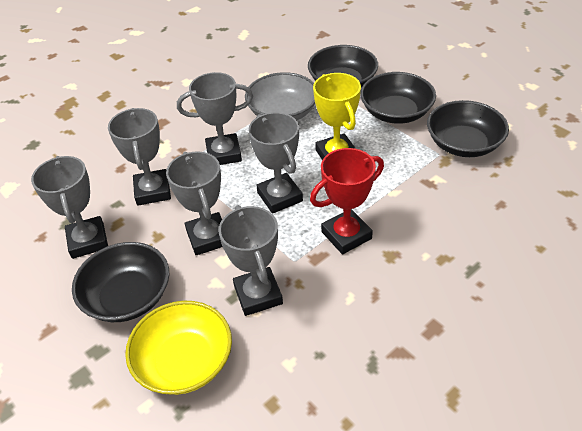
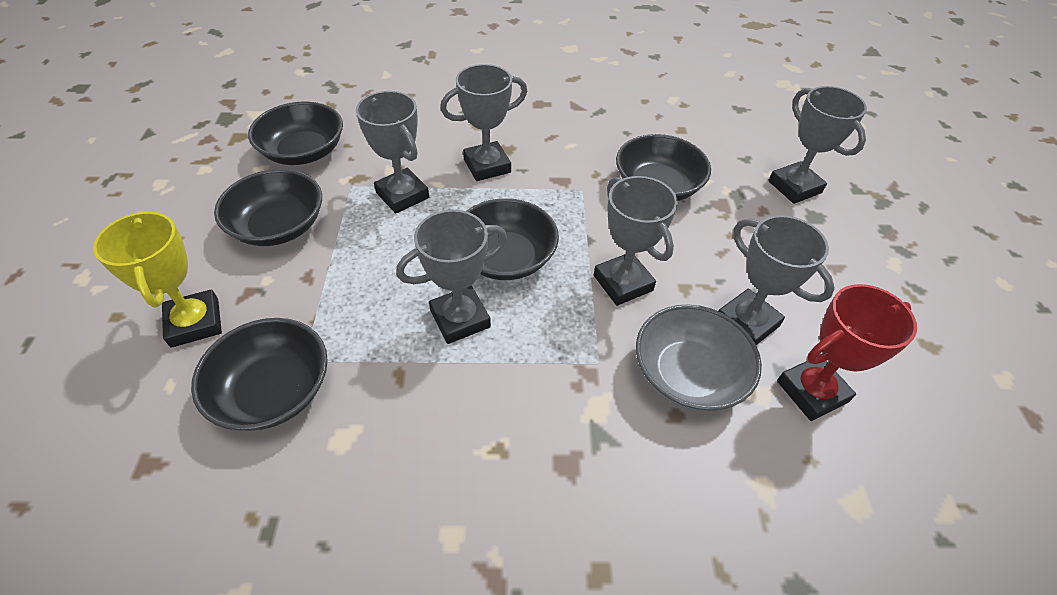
black bowl: [72,242,169,322] [308,45,378,88] [360,72,436,124] [427,100,509,157] = 4 -> [191,318,328,431] [214,169,322,246] [248,101,343,165] [466,198,559,280] [616,134,711,201] = 5
yellow bowl: [125,301,232,395] = 1 -> none = 0

